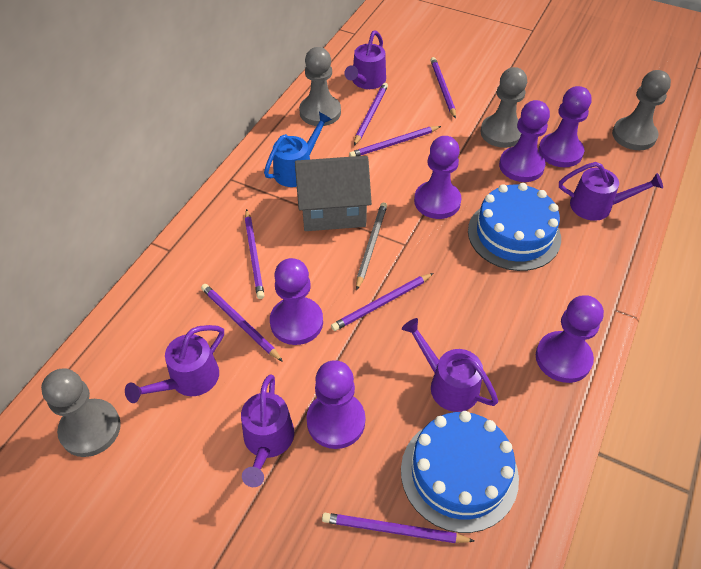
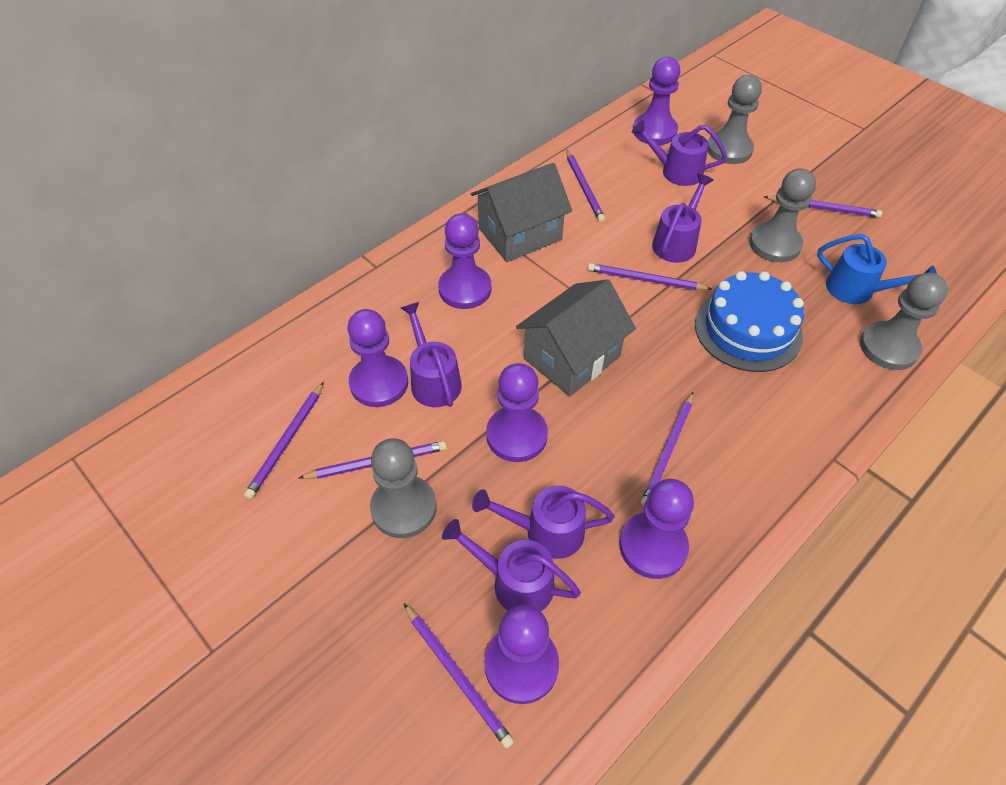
blue cake: [401,411,519,533] [468,183,561,271] = 2 -> [695,271,804,372] = 1
grey house: [295,156,372,231] = 1 -> [471,163,572,262] [516,279,636,396] = 2
grey pencil: [356,202,387,291] = 1 -> none = 0

